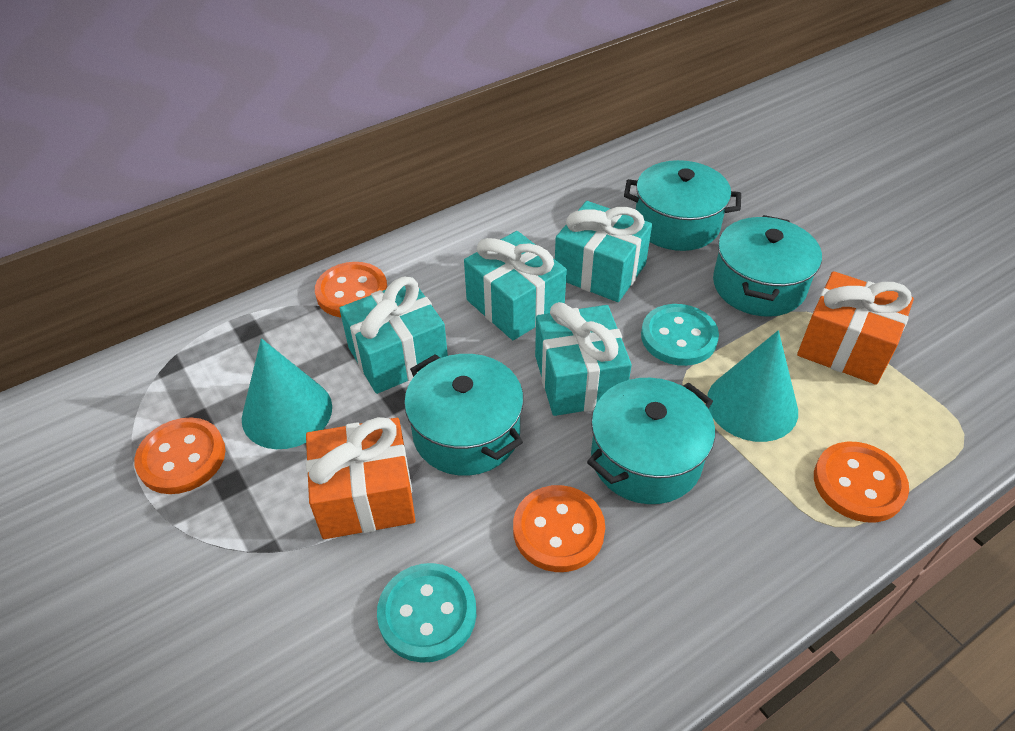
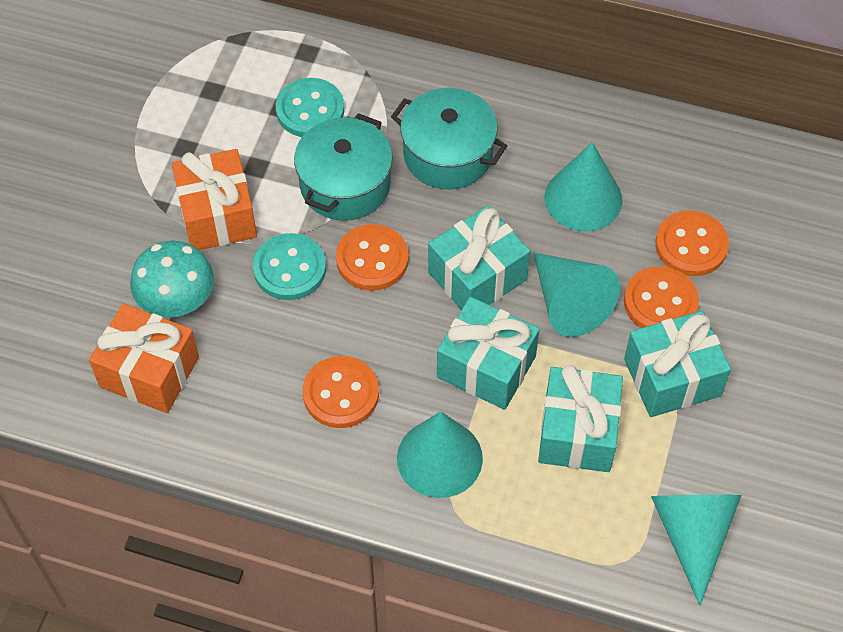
turquoise cone: [242,338,332,449] [708,330,798,442] = 2 -> [397,412,483,498] [533,253,620,337] [545,142,622,231] [651,495,742,606] = 4
turquoise mushroom: none = 0 -> [130,241,214,318] = 1
turquoise pot: [404,354,524,476] [587,378,715,504] [624,160,741,251] [713,215,822,317] = 4 -> [294,113,393,221] [391,88,507,189] = 2

